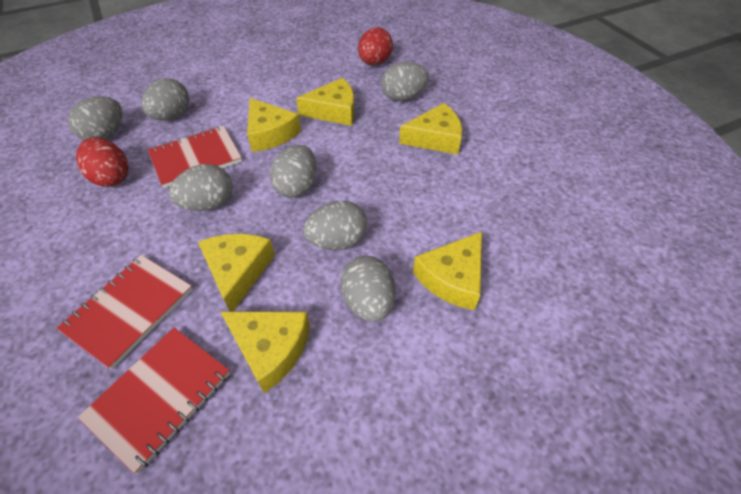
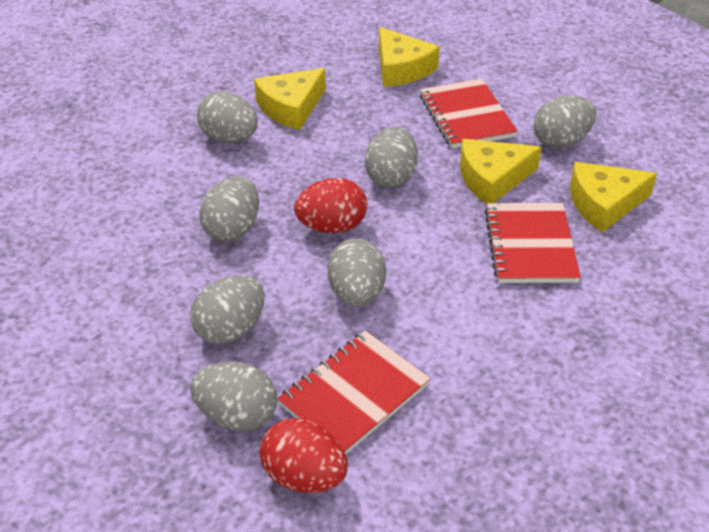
yellow cheese: [198,234,275,311] [220,311,310,393] [247,98,301,152] [296,78,355,126] [399,103,462,155] [413,232,482,310] = 6 -> [254,68,326,130] [379,27,440,87] [460,139,542,204] [570,162,657,232] = 4

